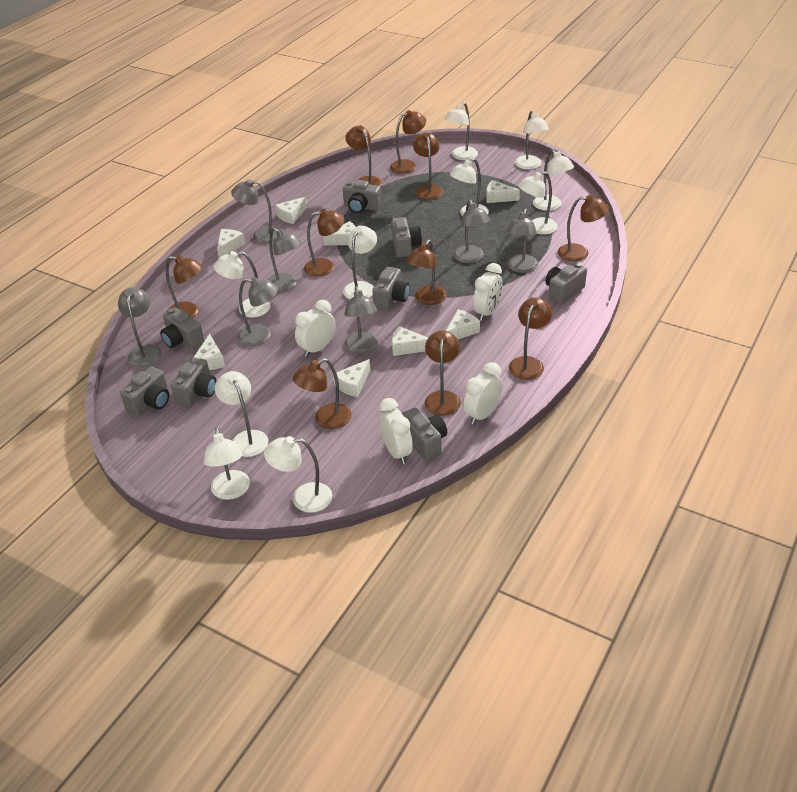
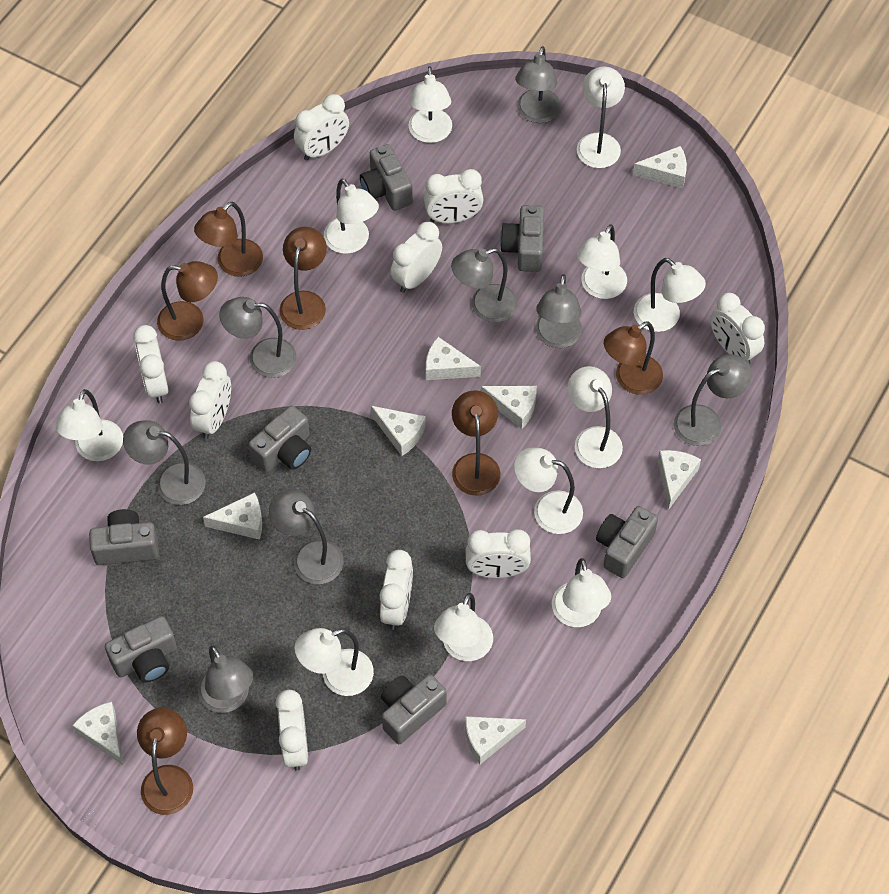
brown lamp: [166,255,202,318] [293,358,352,429] [304,209,345,277] [345,125,382,187] [390,110,426,174] [406,240,447,305] [413,132,444,200] [424,330,461,416] [509,297,552,380] [558,195,609,262] = 10 -> [137,708,193,815] [157,261,218,341] [194,202,263,277] [279,227,327,330] [452,390,500,496] [604,321,663,395] = 6
grey camera: [120,366,169,416] [160,308,204,350] [171,357,216,407] [343,180,382,213] [372,267,410,311] [391,217,422,257] [402,408,447,461] [545,263,587,305] = 8 -> [89,509,159,565] [105,616,177,683] [249,406,311,473] [360,144,413,211] [381,674,447,744] [500,205,544,272] [596,506,658,578] = 7
grey lamp: [118,287,162,367] [231,179,279,243] [237,277,278,346] [267,227,302,292] [344,286,378,353] [454,200,490,263] [507,209,538,273] = 7 -> [123,420,206,505] [198,646,253,713] [219,297,297,378] [269,489,343,584] [451,248,518,323] [515,46,561,123] [536,274,582,348] [674,354,752,446] = 8
white clock: [295,300,336,357] [379,398,413,464] [463,362,503,425] [473,263,503,321] = 4 -> [133,325,169,403] [189,361,231,439] [275,690,308,770] [294,94,349,160] [380,550,413,630] [390,222,442,293] [424,169,483,223] [465,529,531,578] [710,293,765,364] = 9
white lamp: [204,427,250,500] [214,251,270,318] [215,371,268,457] [264,436,332,513] [343,226,377,299] [444,102,478,160] [450,158,489,216] [515,111,549,169] [519,172,558,235] [533,149,574,211] = 10 -> [55,389,123,461] [295,628,374,696] [324,178,379,254] [408,66,452,143] [434,593,493,661] [514,448,583,534] [552,558,611,627] [567,366,623,468] [577,66,625,168] [577,224,627,299] [634,258,706,332] = 11

